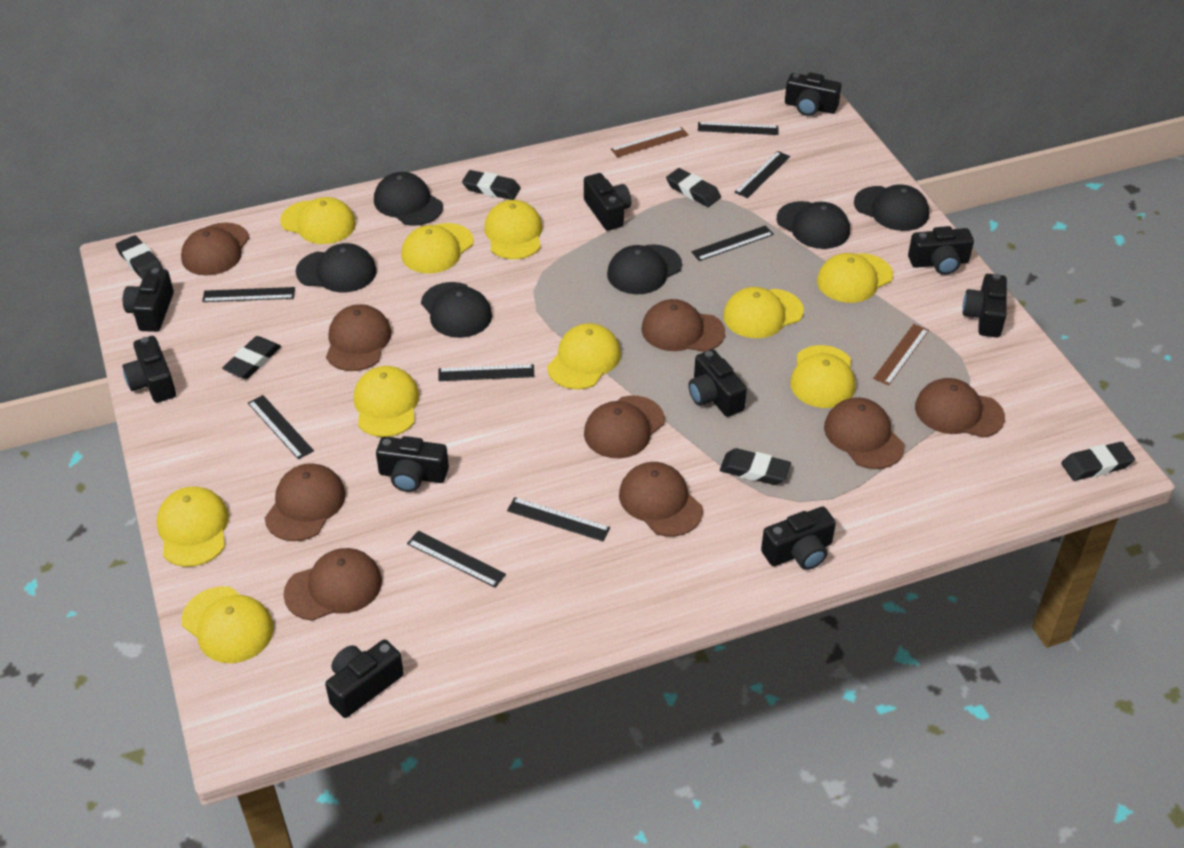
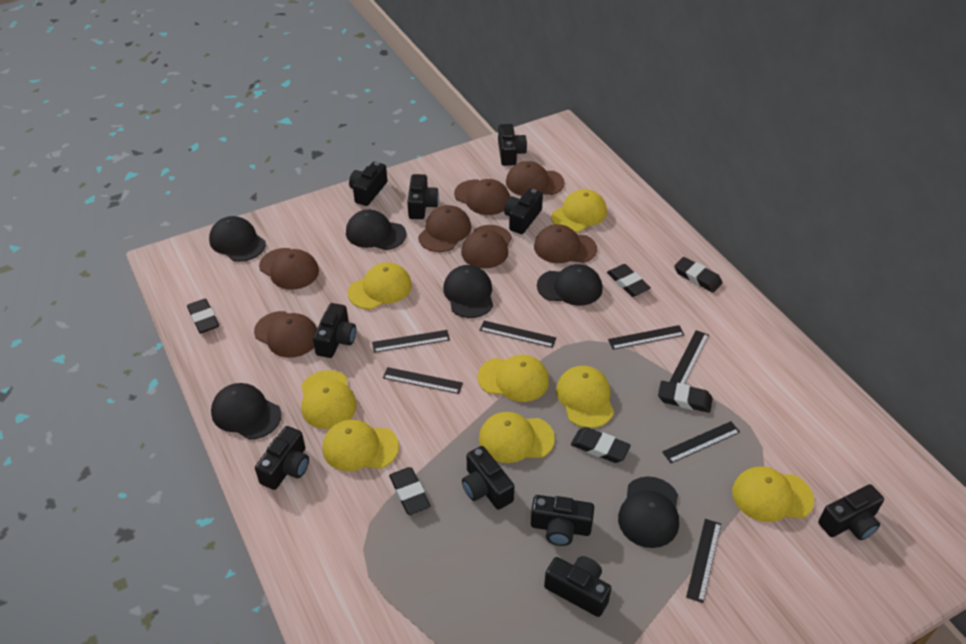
black ruler: [202,287,295,302] [248,395,314,459] [407,531,506,588] [439,364,534,381] [507,497,610,541] [691,225,774,261] [698,122,778,135] [734,151,790,198] = 8 -> [372,330,450,353] [383,367,463,394] [480,321,556,348] [608,325,684,350] [662,421,740,463] [670,330,709,384] [686,519,721,603] = 7
brown cap: [181,223,249,276] [265,463,346,541] [283,548,382,621] [326,304,392,371] [584,396,665,458] [619,462,703,537] [641,299,725,352] [824,397,904,469] [915,378,1005,438] = 9 -> [254,311,317,358] [259,248,319,290] [418,205,471,252] [454,179,510,215] [461,225,512,268] [506,161,565,196] [534,224,597,263] = 7
brown ruler: [611,127,689,157] [873,324,929,386] = 2 -> none = 0
yellow cap: [156,486,229,567] [181,586,274,663] [280,197,356,244] [354,366,419,437] [401,223,474,273] [484,200,543,259] [547,323,621,390] [723,287,804,338] [790,345,855,408] [817,253,893,303] = 10 -> [301,370,357,429] [323,419,399,471] [348,262,412,309] [477,355,549,402] [479,412,555,463] [551,189,607,232] [556,366,614,428] [732,466,814,522] = 8

